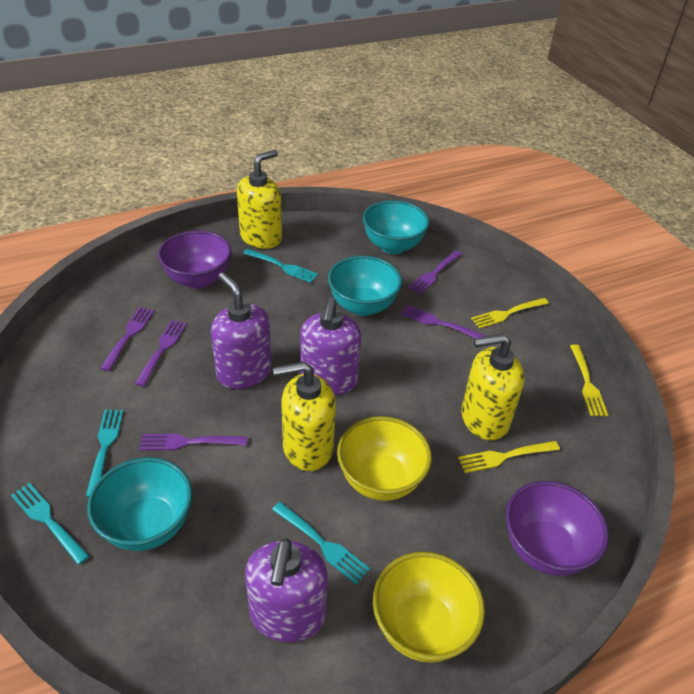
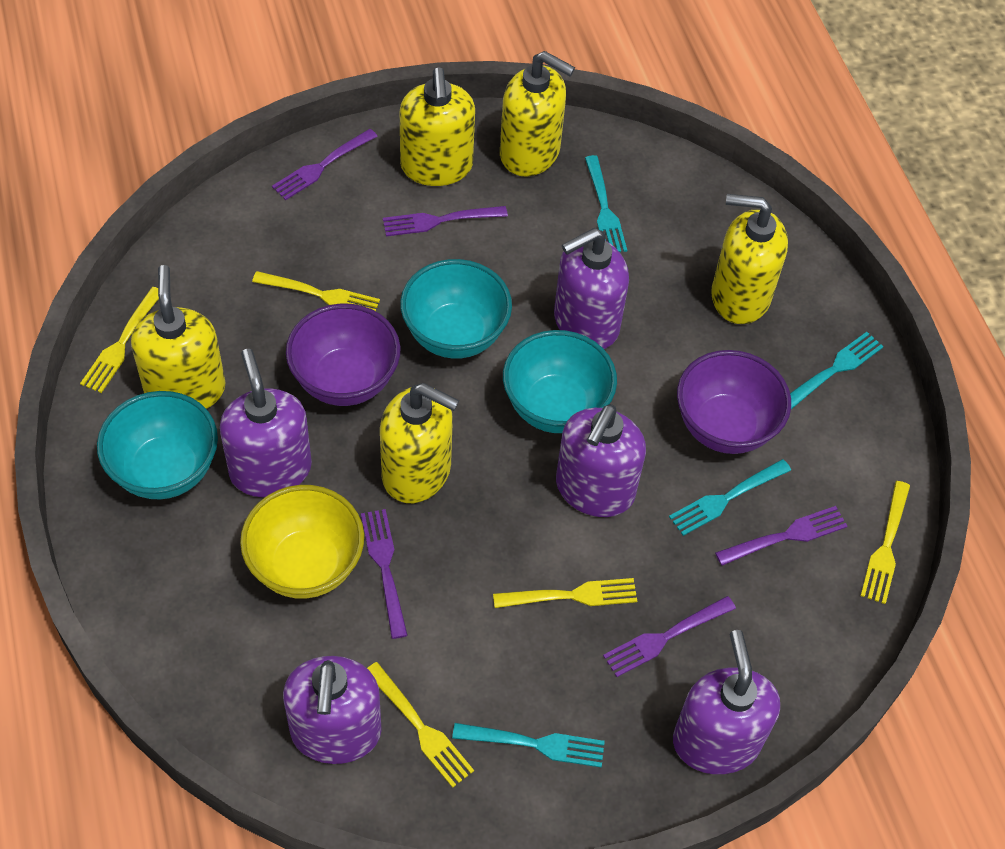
purple soap dispenser: [211,272,272,389] [245,538,328,642] [300,297,361,395] = 3 -> [220,349,312,497] [283,656,382,764] [554,228,629,349] [556,404,646,517] [673,630,780,774] = 5
yellow bowl: [337,416,432,501] [373,552,485,663] = 2 -> [240,485,364,599] = 1
yellow fork: [458,441,560,473] [471,298,549,329] [570,344,608,416] = 3 -> [80,287,159,393] [252,271,380,311] [367,662,474,788] [493,578,637,608] [861,481,910,604] = 5
yellow soap dispenser: [237,150,282,249] [273,361,336,471] [461,334,524,440] = 3 -> [131,265,225,409] [380,383,459,503] [400,67,475,186] [500,51,575,177] [711,194,788,324] = 5

